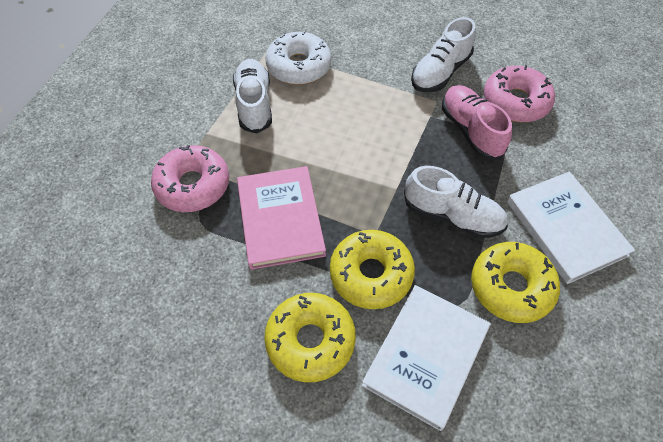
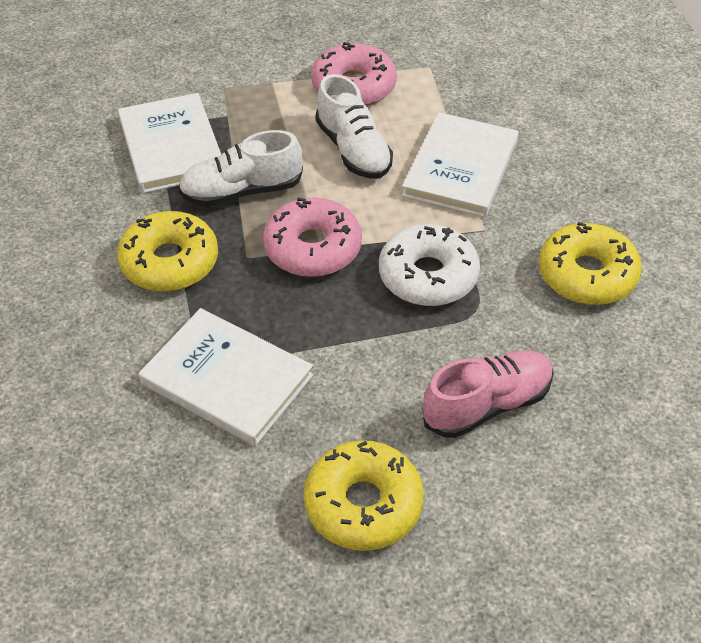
pink book: [237,166,326,270] = 1 -> none = 0
white book: [362,285,490,431] [507,171,635,284] = 2 -> [118,93,221,193] [139,308,313,446] [402,112,518,217] = 3
white shoe: [233,59,272,133] [404,166,508,238] [411,17,476,92] = 3 -> [178,130,303,206] [315,74,393,179] = 2

